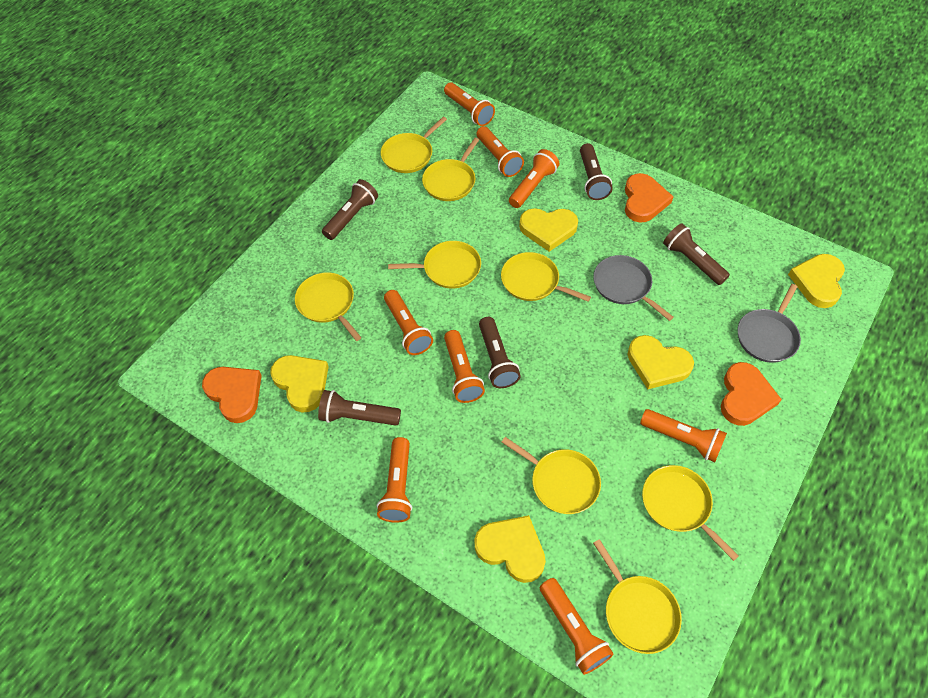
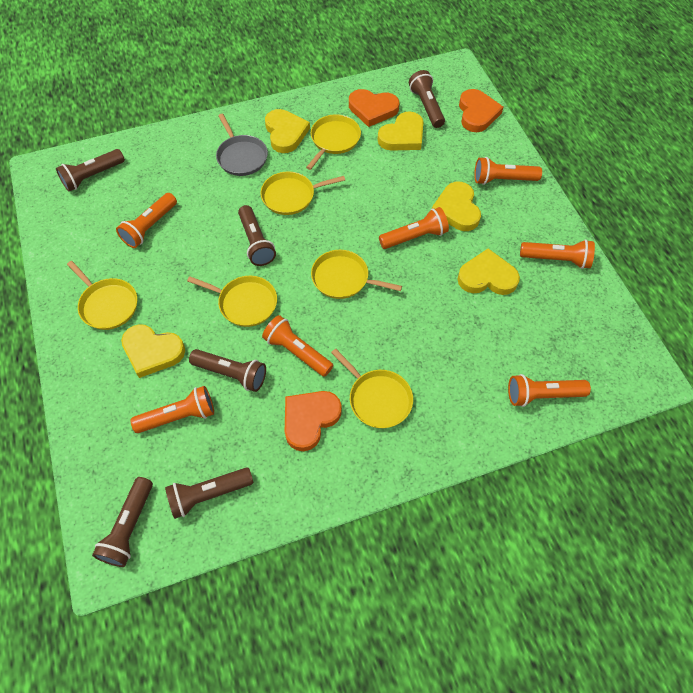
brown flashlight: [318,390,401,426] [322,179,378,240] [479,317,521,388] [580,143,613,200] [663,223,730,285] = 5 -> [56,149,125,192] [92,477,153,567] [165,467,253,519] [189,349,266,392] [238,205,276,266] [409,70,445,128] = 6
grey pan: [593,255,674,321] [737,284,801,363] = 2 -> [216,114,268,176] = 1
orange flashlight: [377,437,412,523] [384,290,433,355] [444,82,495,126] [444,330,485,403] [477,126,524,177] [509,149,559,208] [540,578,614,675] [640,409,727,462] = 8 -> [116,193,177,248] [131,386,214,433] [262,315,333,377] [379,207,449,249] [474,157,542,185] [508,374,591,407] [520,239,595,269] = 7
yellow pan: [295,272,362,341] [381,117,447,173] [388,241,481,289] [422,138,479,201] [501,252,591,302] [502,437,601,514] [593,539,682,654] [642,465,739,561] = 8 -> [67,261,137,330] [187,276,277,327] [260,172,345,215] [306,114,361,170] [311,250,402,299] [331,349,413,428] = 6

